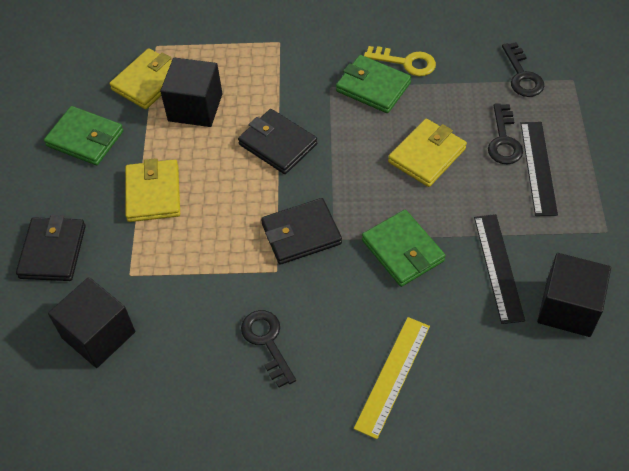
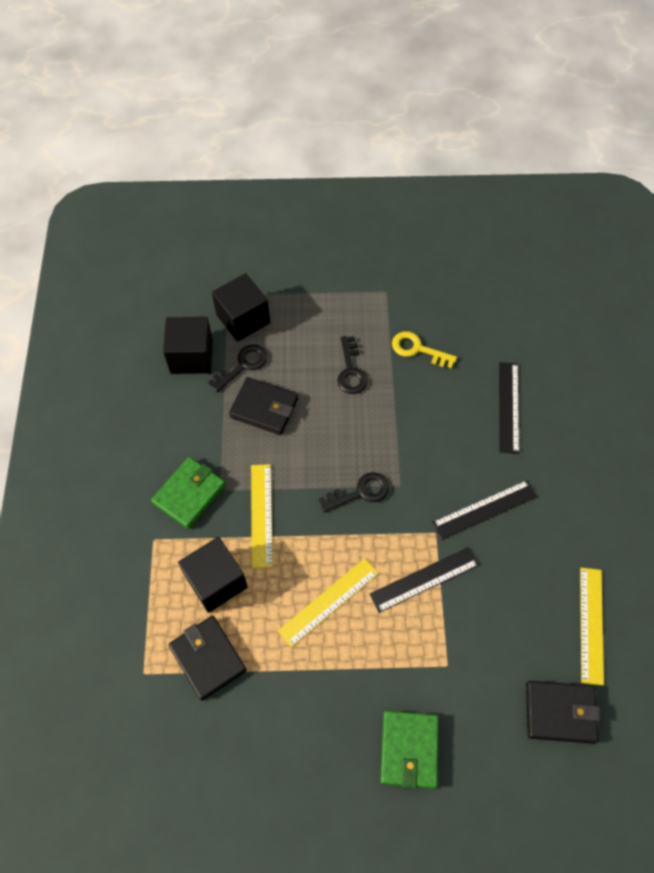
black ruler: [474,214,525,324] [521,122,558,216] = 2 -> [370,547,479,613] [432,480,537,540] [499,362,519,454] = 3
green wallet: [44,106,123,165] [336,55,411,113] [362,210,446,287] = 3 -> [151,457,226,529] [380,711,439,789] = 2
yellow ruler: [354,317,430,439] = 1 -> [251,464,273,568] [278,558,379,647] [580,567,604,686] = 3
yellow wallet: [109,48,172,109] [125,158,180,222] [388,119,467,187] = 3 -> none = 0

